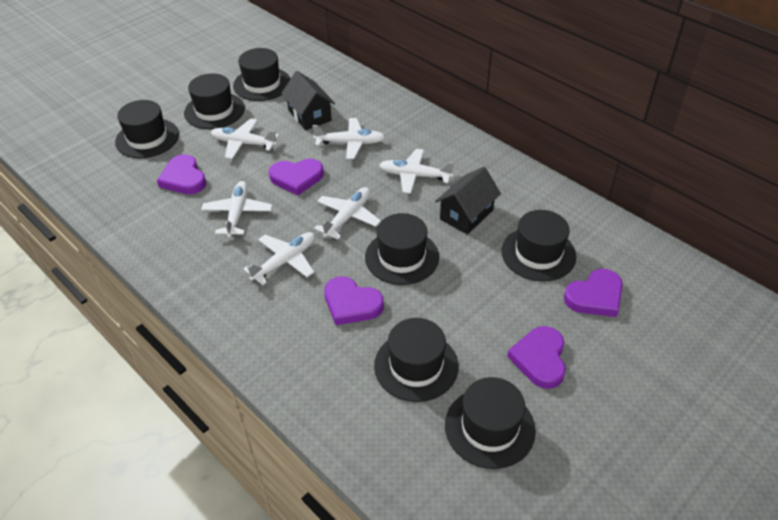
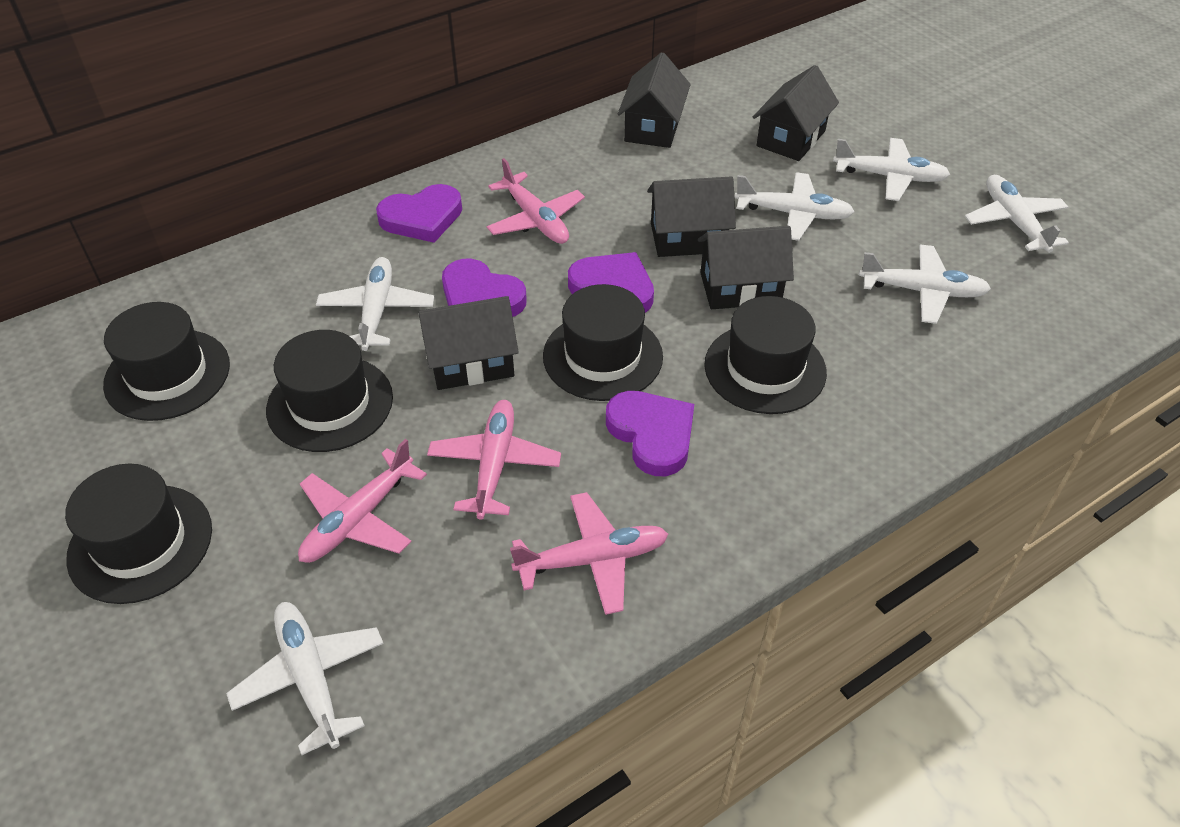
black hat: [115,100,179,158] [184,73,245,129] [233,48,291,101] [365,213,439,285] [374,318,458,402] [445,377,536,469] [501,210,576,282] = 7 -> [65,464,212,604] [103,302,230,421] [266,330,393,452] [543,284,663,401] [704,296,827,414] = 5
black house: [281,71,335,130] [435,167,501,234] = 2 -> [418,296,519,390] [618,52,691,148] [647,176,736,257] [698,226,794,309] [753,65,839,161] = 5
pink plane: none = 0 -> [298,439,427,563] [427,400,561,520] [486,158,585,244] [510,492,668,615] = 4
purple heart: [157,154,206,194] [269,159,324,195] [324,276,384,325] [507,326,566,389] [564,269,623,317] = 5 -> [376,184,462,243] [442,259,527,317] [568,252,654,313] [606,391,694,476] = 4

